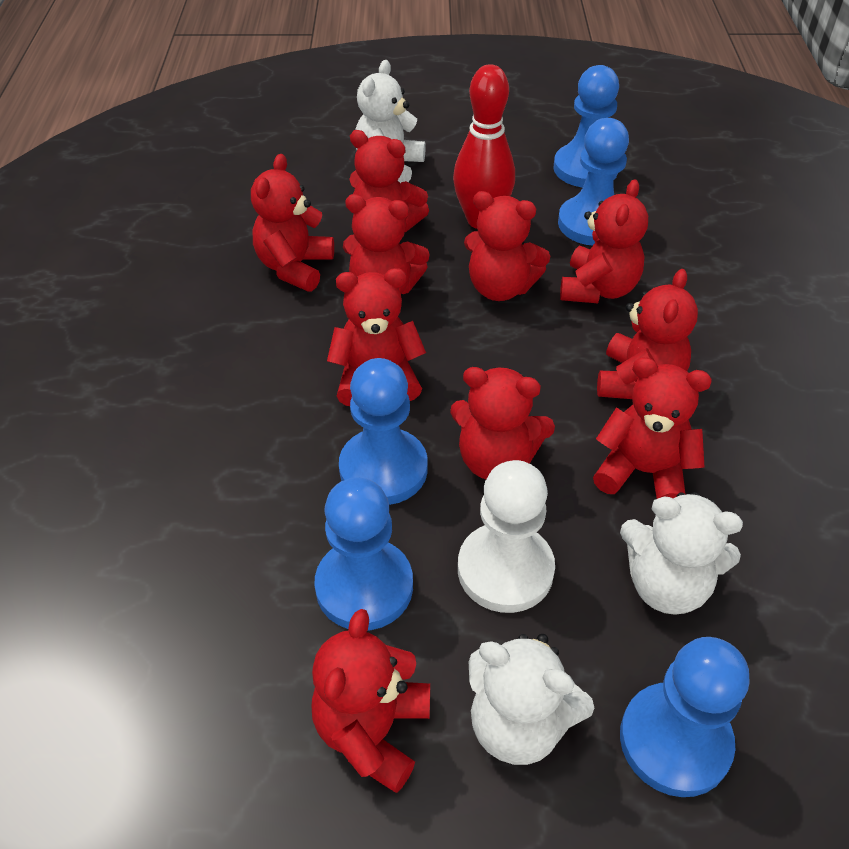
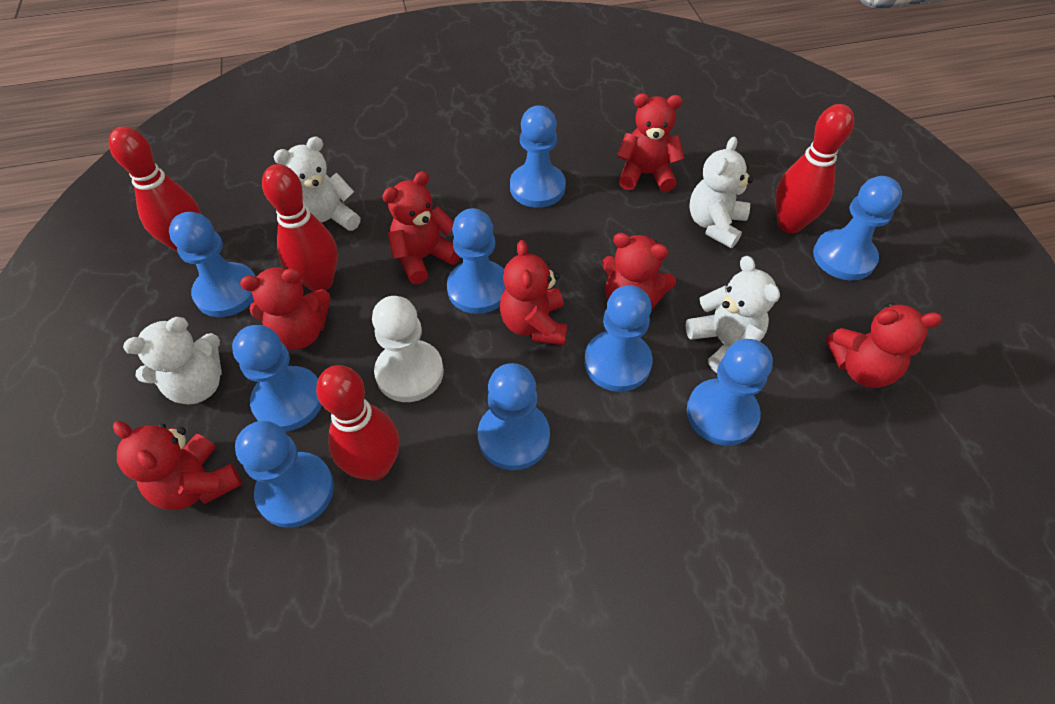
blue pawn: [314,477,413,631] [339,358,428,505] [553,65,619,187] [558,118,629,246] [620,637,749,797] = 5 -> [169,212,256,317] [232,325,322,432] [235,421,334,528] [447,208,505,314] [478,363,550,470] [510,106,566,208] [584,285,653,392] [687,339,773,446] [813,176,902,280] = 9
red bowling pin: [453,64,515,229] = 1 -> [109,127,201,252] [262,164,338,292] [316,365,399,481] [775,104,854,233] = 4
red teddy bear: [251,154,334,291] [312,609,430,793] [327,268,426,406] [343,194,430,294] [349,130,429,232] [450,367,555,479] [464,191,551,301] [560,179,648,303] [593,357,712,499] [597,269,698,399] = 10 -> [113,421,242,510] [240,267,330,350] [382,171,460,284] [500,240,567,345] [602,233,676,310] [617,93,684,192] [826,302,943,388] = 7
white teddy bear: [355,60,426,183] [469,634,594,765] [620,492,743,615] = 3 -> [123,317,222,405] [274,137,360,231] [686,256,780,373] [689,137,753,248] = 4

